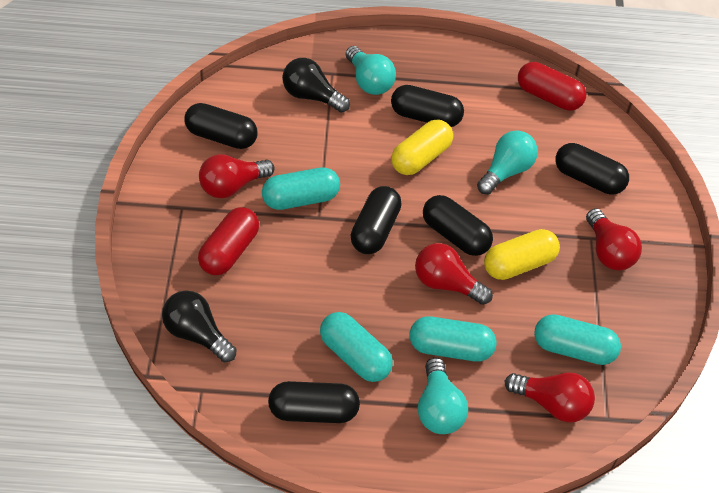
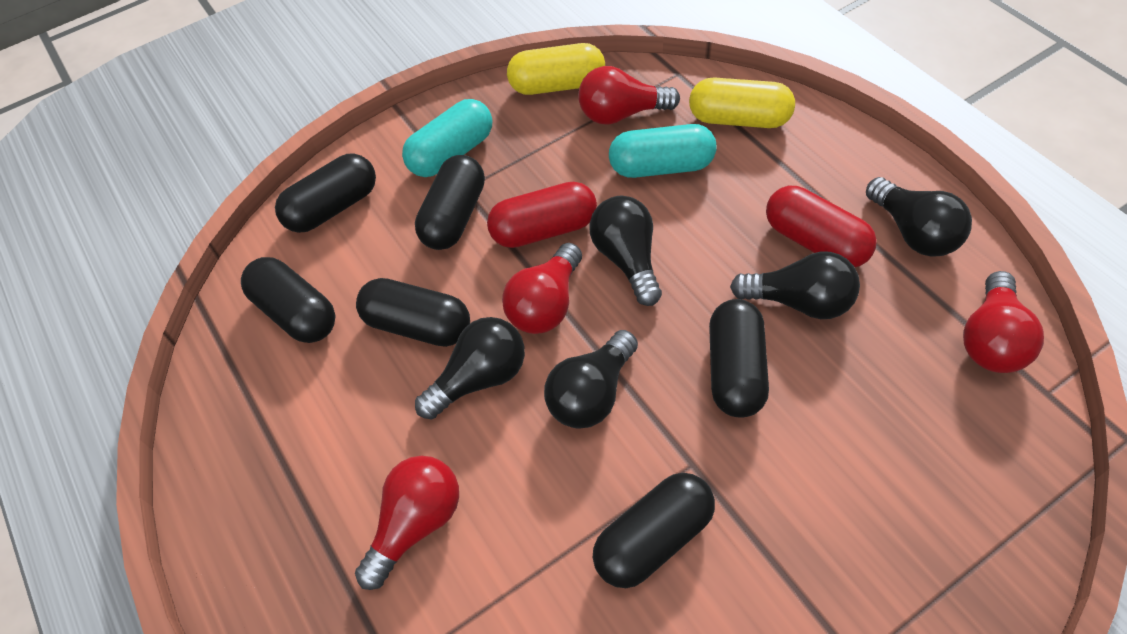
black light bulb: [162,291,237,362] [282,58,350,113] = 2 -> [415,317,525,419] [544,330,638,429] [589,196,662,306] [730,252,860,319] [866,177,972,257] = 5
turquoise capsule: [262,167,340,210] [320,312,393,382] [410,316,496,362] [534,314,621,365] = 4 -> [402,99,492,177] [609,124,716,178] = 2
turquoise light bulb: [345,46,396,95] [418,357,468,434] [477,131,538,195] = 3 -> none = 0

